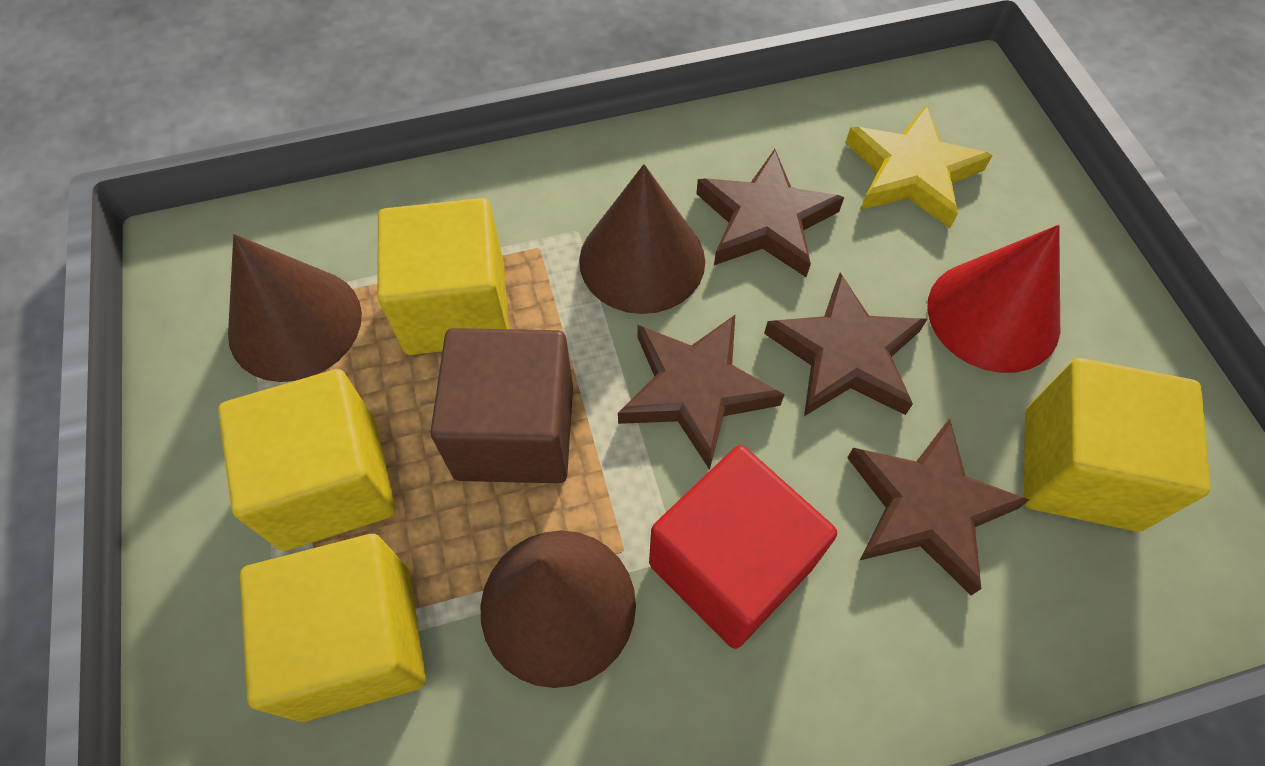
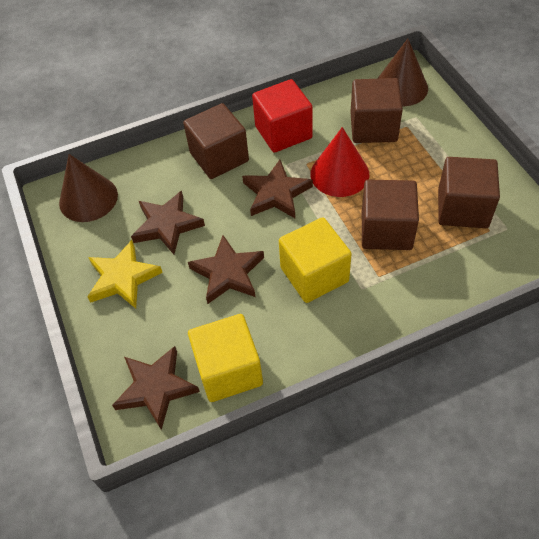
brown cone: [228,234,362,382] [480,530,636,688] [579,164,705,314] = 3 -> [59,154,118,222] [377,39,428,106] = 2
brown cube: [430,328,573,483] = 1 -> [183,103,249,179] [350,78,403,143] [362,180,419,250] [438,157,500,228] = 4
yellow cube: [218,369,396,551] [240,534,426,722] [377,198,509,355] [1024,358,1211,532] = 4 -> [188,314,263,402] [279,217,352,303] = 2

